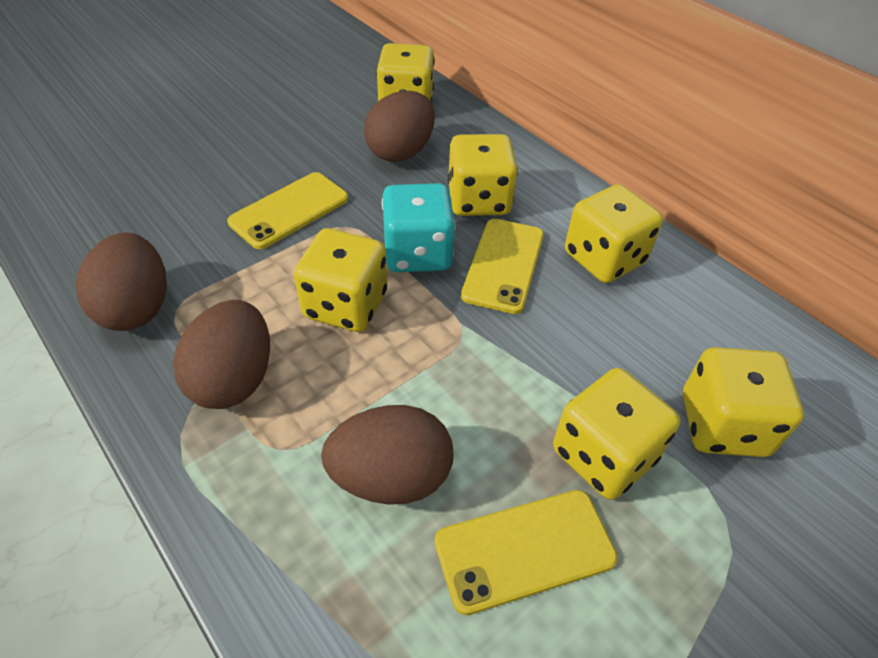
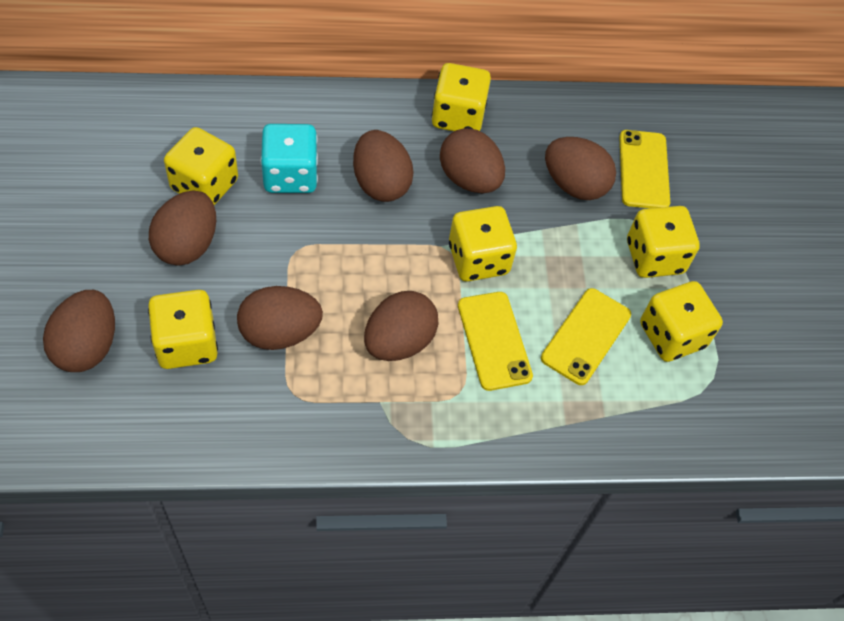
brown egg: [76,233,167,331] [173,300,270,409] [321,405,453,505] [364,91,435,162] = 4 -> [43,290,115,372] [149,190,216,266] [237,286,323,350] [353,130,414,202] [364,291,438,361] [440,128,505,193] [545,137,616,200] = 7

